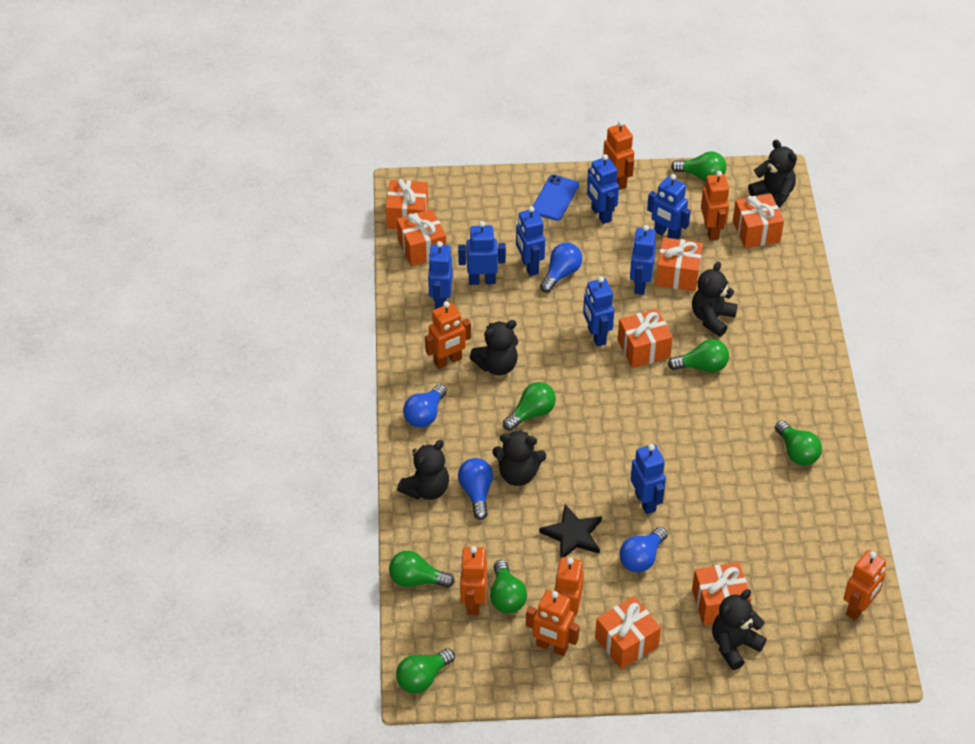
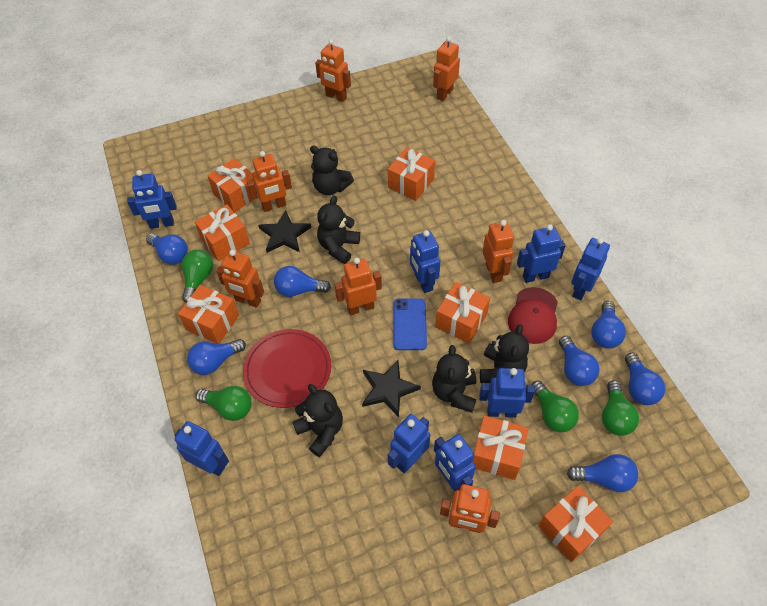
black star: [539,504,602,559] = 1 -> [258,210,311,253] [362,360,421,417] = 2
black teddy bear: [397,440,449,500] [469,320,518,375] [493,430,546,486] [692,261,738,337] [712,589,767,670] [748,140,797,208] = 6 -> [292,384,343,457] [310,145,354,195] [317,196,360,264] [432,345,477,413] [480,324,529,383] = 5
blue light bulb: [403,384,447,428] [458,458,493,520] [540,243,582,293] [620,527,668,573] = 4 -> [146,233,188,264] [187,339,246,375] [274,266,331,297] [559,336,600,386] [567,454,638,492] [591,301,626,349] [625,353,666,405] = 7
green light bulb: [389,551,455,588] [396,648,455,694] [490,560,527,614] [503,382,556,431] [668,339,729,372] [671,151,727,181] [775,420,822,466] = 7 -> [182,250,213,303] [196,386,252,421] [532,380,579,432] [602,380,639,436] = 4
red cap: none = 0 -> [508,287,558,344] = 1
red plate: none = 0 -> [243,329,331,408] = 1

